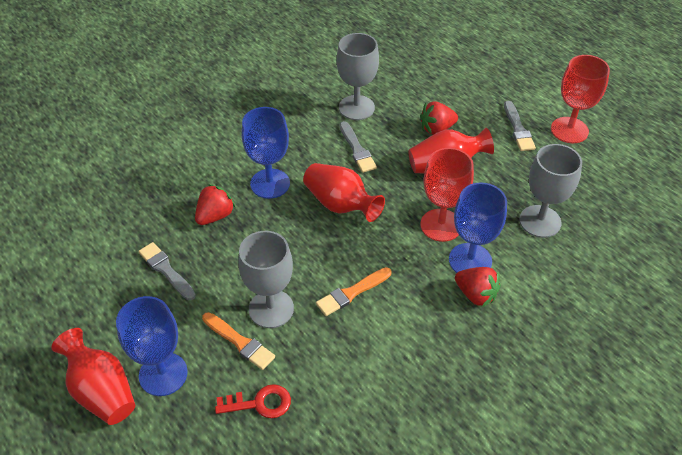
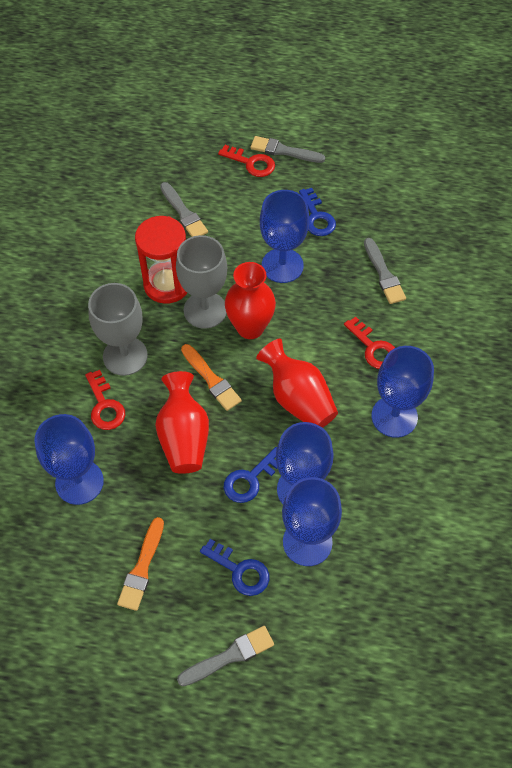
blue goblet: [116,296,188,396] [242,107,290,199] [449,183,507,273] = 3 -> [34,414,104,505] [260,190,309,283] [276,422,334,504] [282,477,342,566] [372,346,434,438] = 5
blue key: none = 0 -> [200,539,269,596] [224,447,277,503] [299,188,336,236] = 3
grey brush: [138,242,196,300] [340,121,377,173] [504,101,536,151] = 3 -> [160,182,208,237] [177,626,274,686] [250,136,325,163] [364,238,406,304] = 4
grey goblet: [238,231,294,328] [337,33,379,120] [519,144,582,238] = 3 -> [88,283,148,376] [176,235,227,329] = 2
red goblet: [420,148,474,242] [551,55,610,143] = 2 -> none = 0
red hourglass: none = 0 -> [135,216,187,304] = 1
red key: [215,384,291,418] = 1 -> [85,370,125,430] [218,145,275,177] [344,317,395,369] = 3
red strawberry: [195,184,236,225] [420,101,458,135] [455,267,501,307] = 3 -> none = 0

